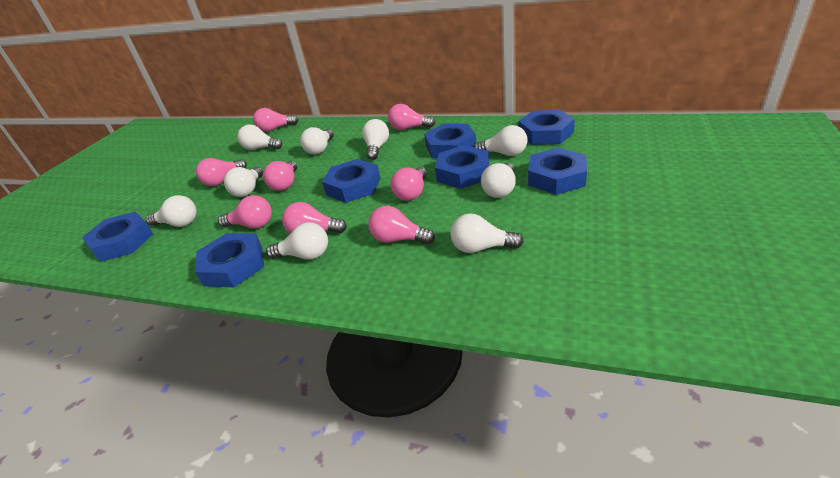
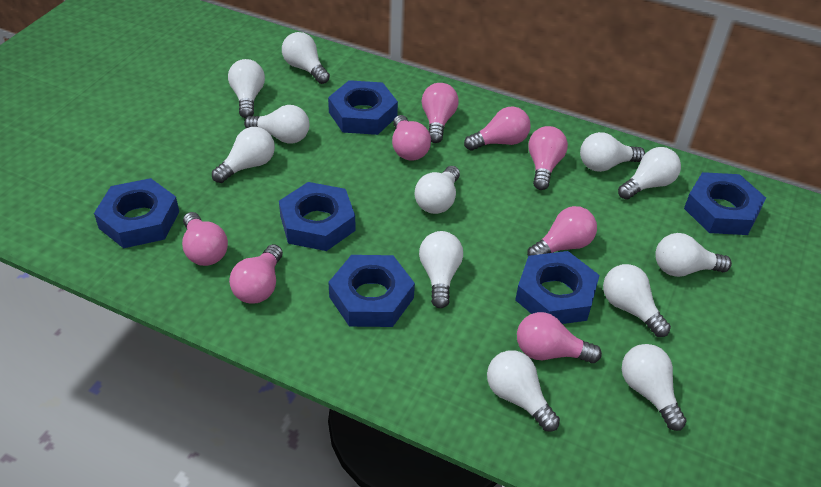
blue nut: [82,212,153,262] [195,233,264,287] [322,159,380,203] [424,124,476,158] [435,145,489,189] [519,110,575,145] [528,148,587,195] = 7 -> [94,178,179,248] [279,182,356,251] [328,80,398,135] [328,255,415,327] [515,251,600,324] [684,172,766,235] = 6
white light bulb: [146,195,197,227] [224,166,263,197] [237,124,282,150] [266,222,328,260] [300,127,334,155] [362,119,389,160] [450,213,524,253] [473,125,528,156] [481,163,516,198] = 9 -> [212,127,275,183] [228,59,265,118] [244,105,309,144] [282,32,330,84] [415,166,460,214] [419,231,463,308] [487,350,560,431] [580,132,645,172] [603,264,671,337] [618,147,681,200] [622,344,687,431] [655,233,732,277] = 12

